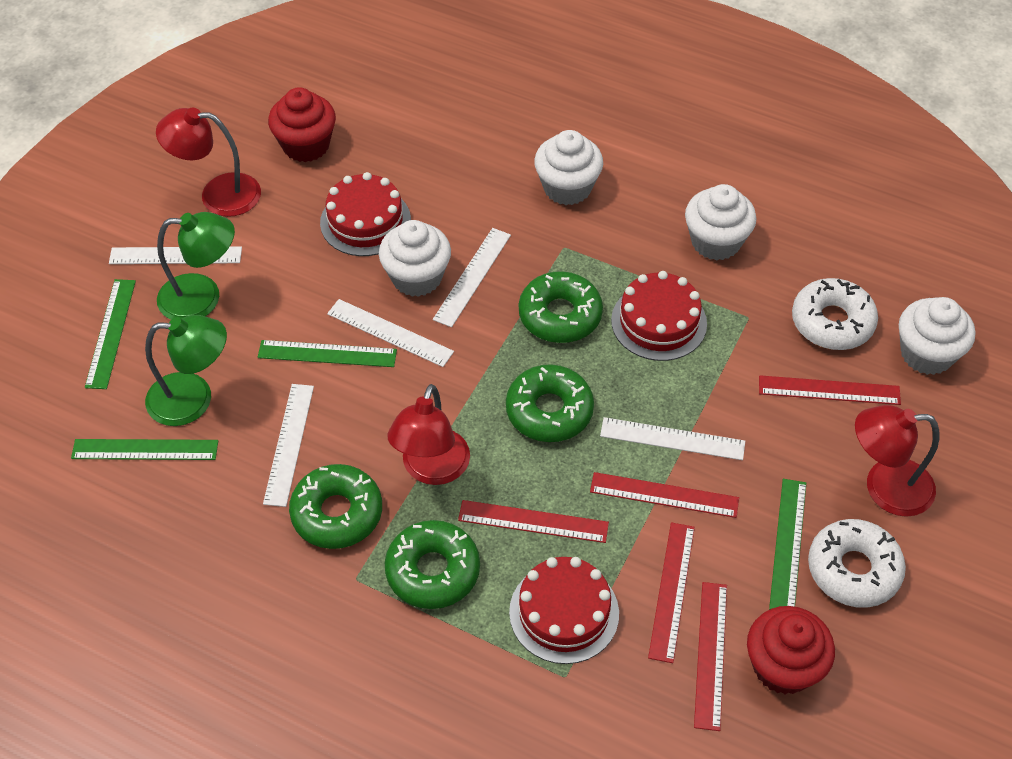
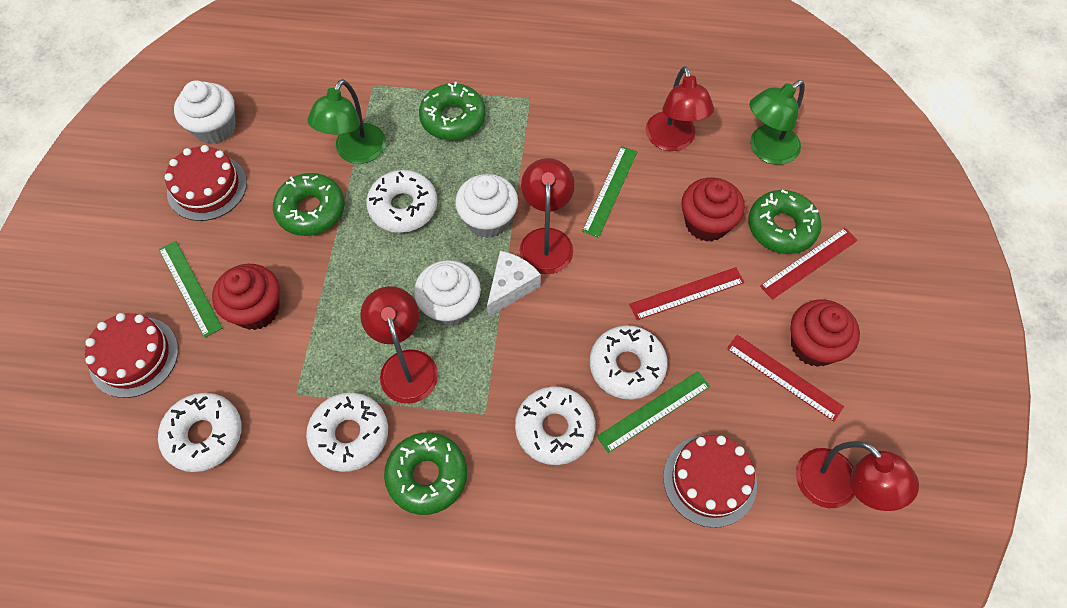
green ruler: [71,439,218,460] [85,279,136,389] [258,340,397,367] [769,479,806,609] = 4 -> [159,241,222,338] [582,146,637,238] [597,371,710,453] = 3
red cupcake: [268,87,336,162] [747,606,835,695] = 2 -> [212,264,280,330] [681,177,745,242] [791,299,860,367] = 3
red lamp: [156,108,261,217] [388,384,470,485] [855,405,939,517] = 3 -> [360,286,438,404] [520,158,575,274] [646,66,714,151] [796,441,919,511] = 4
red ruler: [458,500,609,543] [590,472,739,518] [648,522,695,663] [694,582,727,731] [759,375,901,405] = 5 -> [629,267,745,320] [727,335,844,422] [760,228,858,300] = 3
white cheese: none = 0 -> [487,251,541,317] = 1
white cupcake: [379,220,451,297] [534,130,603,205] [685,184,756,261] [899,297,975,375] = 4 -> [174,80,236,144] [414,260,481,327] [455,174,518,238] = 3
white donut: [792,278,878,350] [808,519,906,608] = 2 -> [158,393,242,472] [306,393,388,472] [366,170,437,233] [515,386,595,465] [590,325,668,399] = 5
white ruler: [109,246,242,264] [263,384,314,507] [327,299,454,367] [433,228,511,327] [600,417,745,460] = 5 -> none = 0

